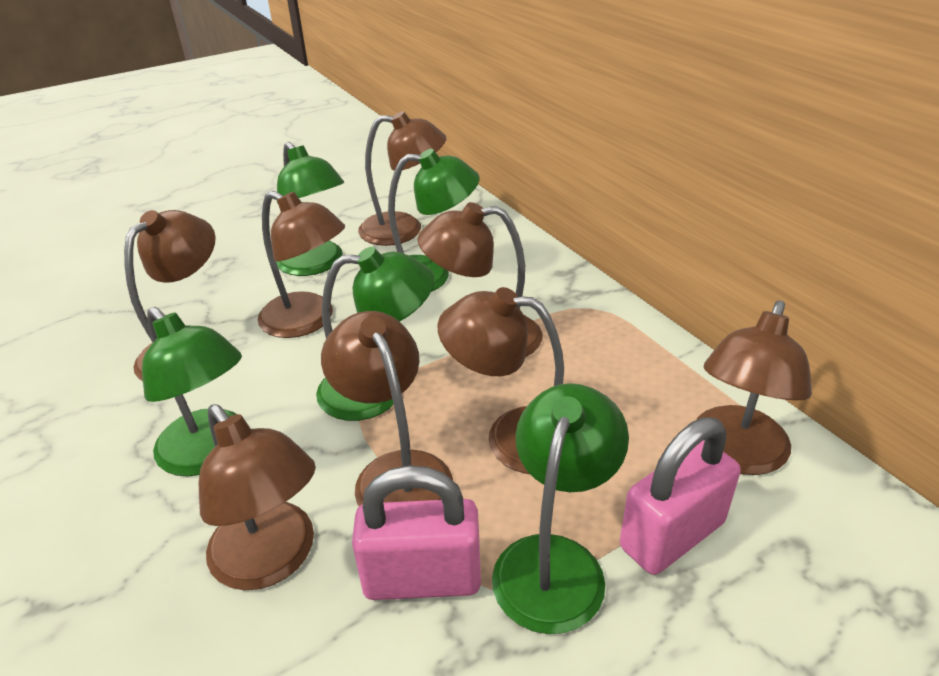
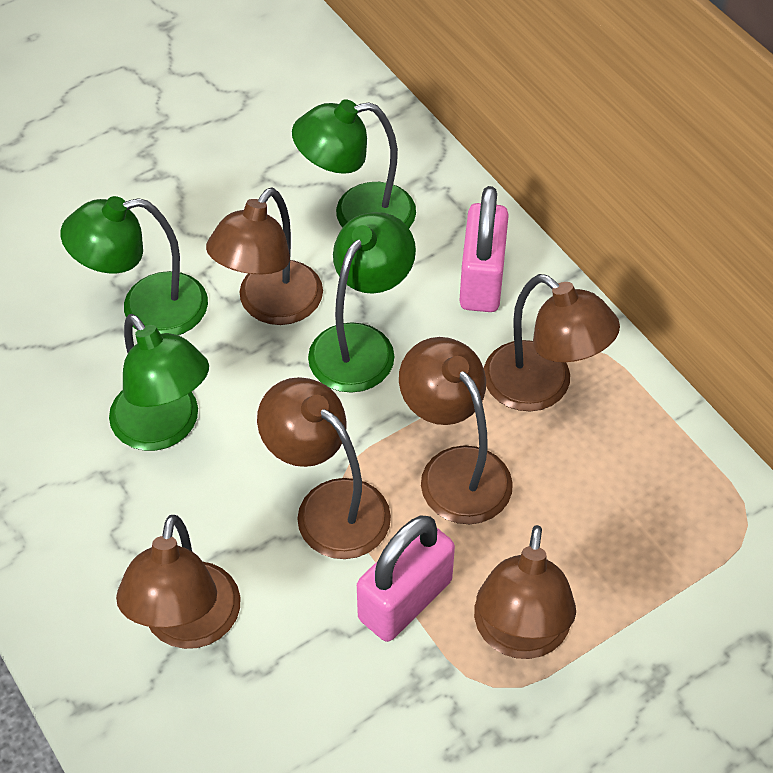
brown lamp: [124,210,216,381] [199,404,316,590] [257,191,345,338] [321,311,453,506] [358,111,446,246] [417,202,542,357] [437,287,564,474] [696,300,812,475] = 8 -> [116,515,240,649] [206,188,323,325] [257,377,391,559] [399,337,513,524] [474,525,576,659] [484,274,620,411] = 6
green lamp: [142,307,242,476] [276,142,344,276] [316,247,434,421] [388,149,480,292] [492,383,629,634] = 5 -> [60,196,208,335] [109,314,209,451] [292,99,416,228] [308,212,416,393] = 4

